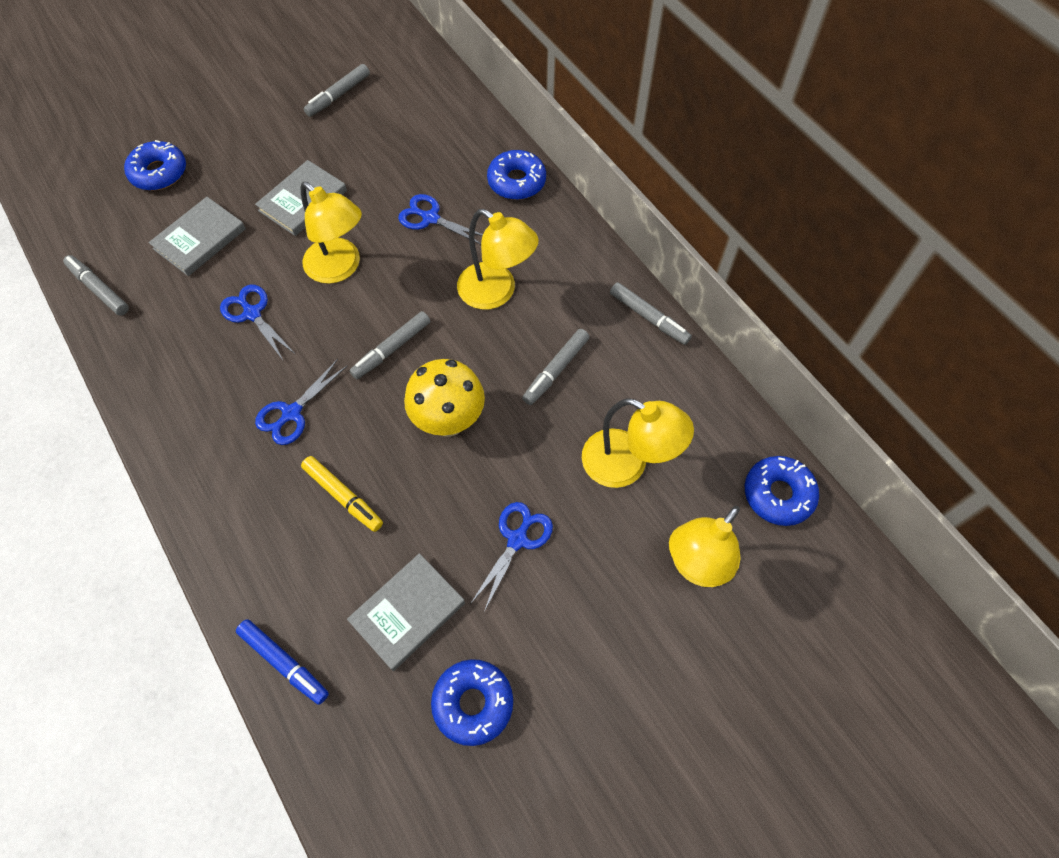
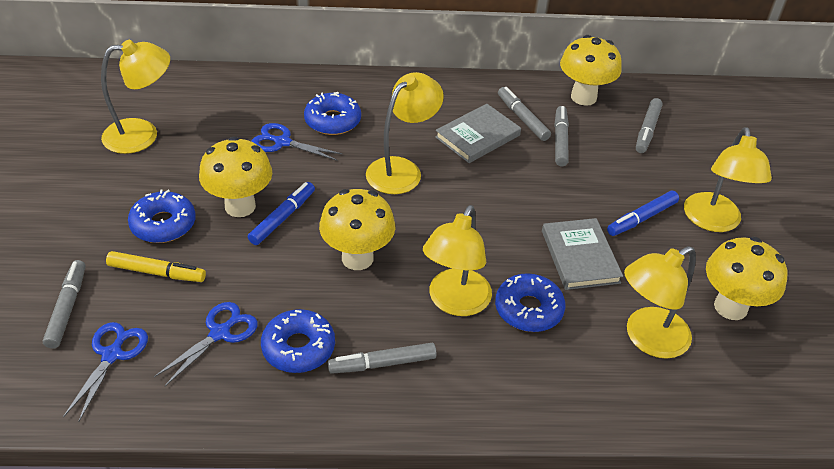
blue marker: [236,619,329,705] = 1 -> [248,182,315,245] [607,191,679,236] = 2
blue scissors: [220,284,295,360] [255,359,347,445] [398,194,483,244] [470,502,553,612] = 4 -> [63,322,148,422] [154,302,258,386] [251,123,342,161] = 3
grey book: [149,197,246,276] [255,160,347,236] [347,553,465,671] = 3 -> [435,104,521,163] [542,218,623,290] = 2
yellow lamp: [300,182,362,284] [457,209,539,310] [582,398,694,488] [669,506,741,587] = 4 -> [101,40,170,154] [366,72,444,194] [423,205,492,316] [624,246,696,359] [684,127,772,232] = 5
yellow mushroom: [404,359,485,437] = 1 -> [199,136,272,217] [319,189,395,270] [560,35,622,106] [706,237,788,320] = 4

